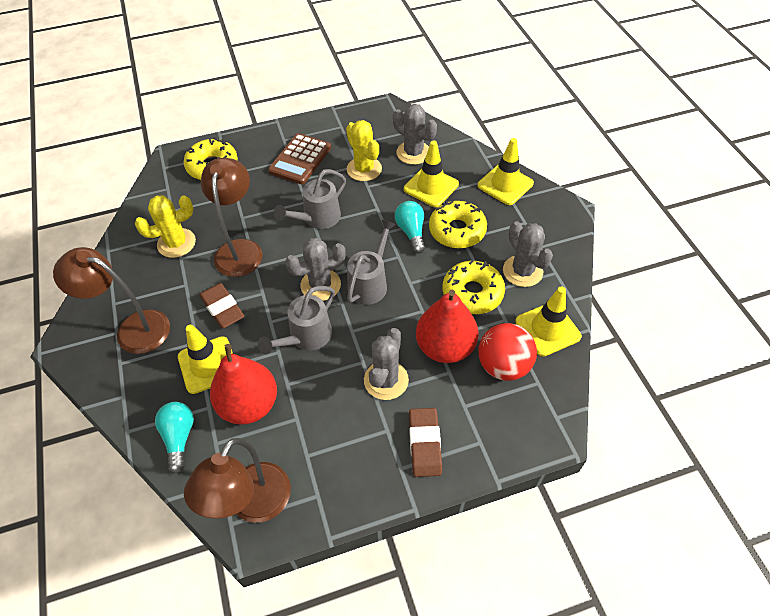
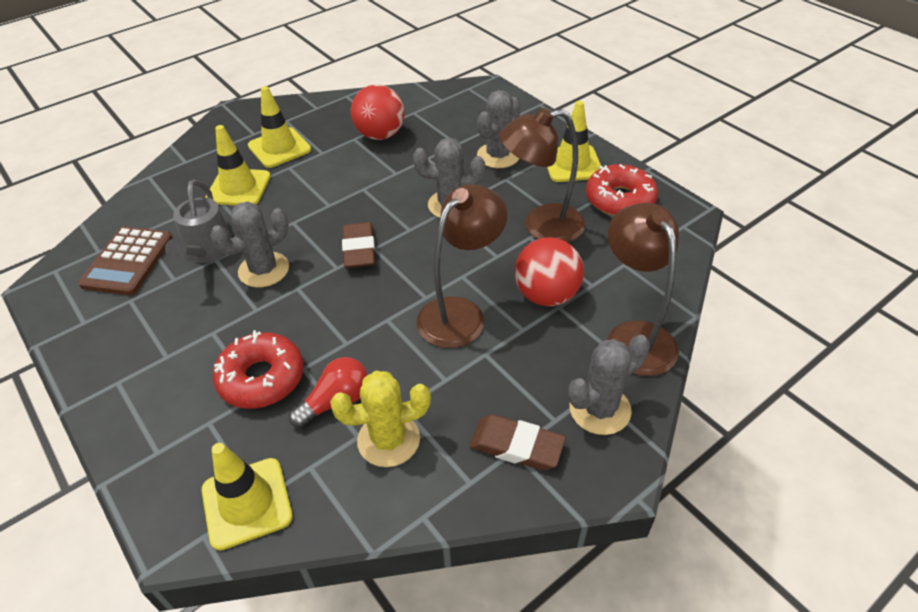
grey watering can: [258,286,335,354] [274,169,346,229] [347,219,396,305] = 3 -> [165,180,232,263] = 1
red ball: [478,323,537,381] = 1 -> [351,85,404,140] [515,237,584,306] = 2
red donut: none = 0 -> [213,330,304,409] [586,164,658,216] = 2
red light bulb: none = 0 -> [289,357,368,428] = 1
red pear: [210,344,277,425] [416,290,478,363] = 2 -> none = 0
turquoise light bulb: [155,402,194,473] [395,201,425,254] = 2 -> none = 0
yellow cactus: [135,195,196,258] [346,120,382,181] = 2 -> [330,371,431,467] = 1
yellow donut: [184,137,238,180] [429,201,487,248] [443,260,505,314] = 3 -> none = 0

